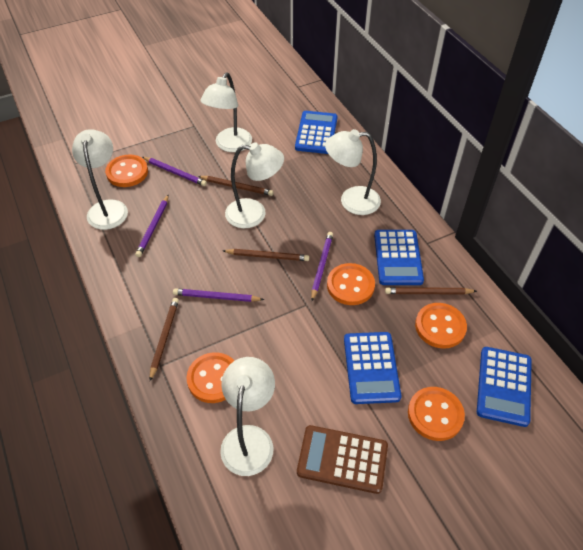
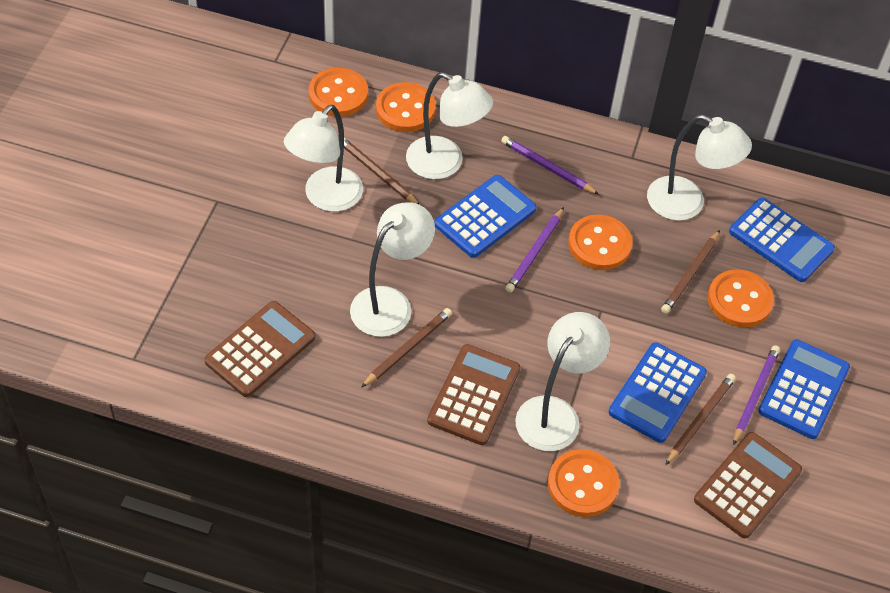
brown calculator: [297,425,388,494] = 1 -> [204,301,315,397] [427,344,520,445] [694,432,802,539] = 3
purple pencil: [135,194,169,257] [143,157,207,186] [173,288,264,302] [311,232,333,301] = 4 -> [501,136,599,195] [505,207,564,293] [733,345,780,446] = 3

